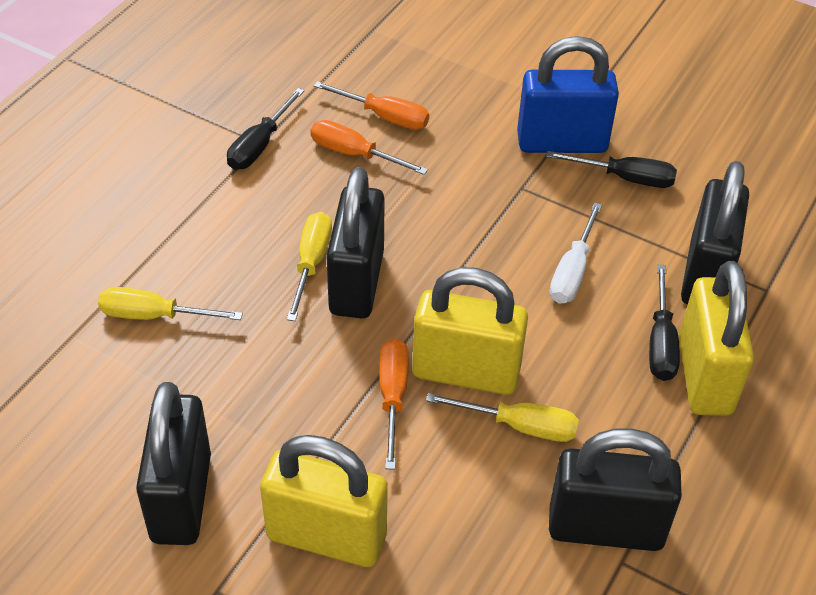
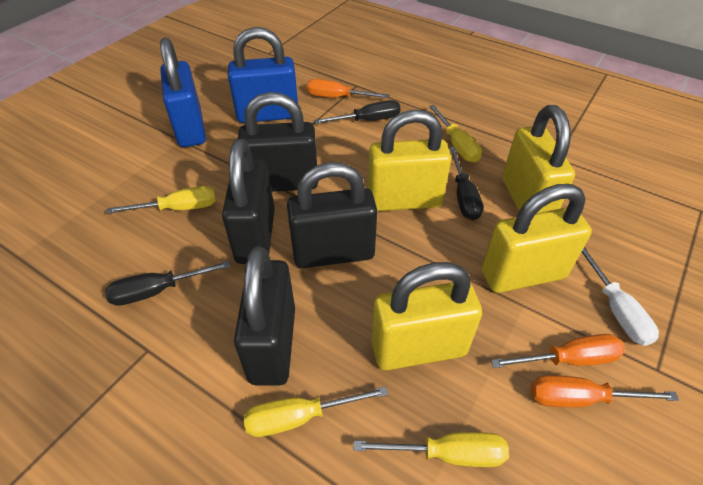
blue padlock: [517,36,619,153] = 1 -> [160,38,206,147] [228,27,298,123] = 2
yellow padlock: [260,435,388,567] [412,267,528,395] [679,261,754,416] = 3 -> [368,109,451,211] [372,262,482,371] [481,184,592,293] [502,105,575,213] = 4
yellow screwdriver: [98,287,243,320] [287,212,332,321] [426,393,579,442] = 3 -> [106,186,216,214] [244,386,388,437] [354,432,509,467] [429,105,482,162] = 4

